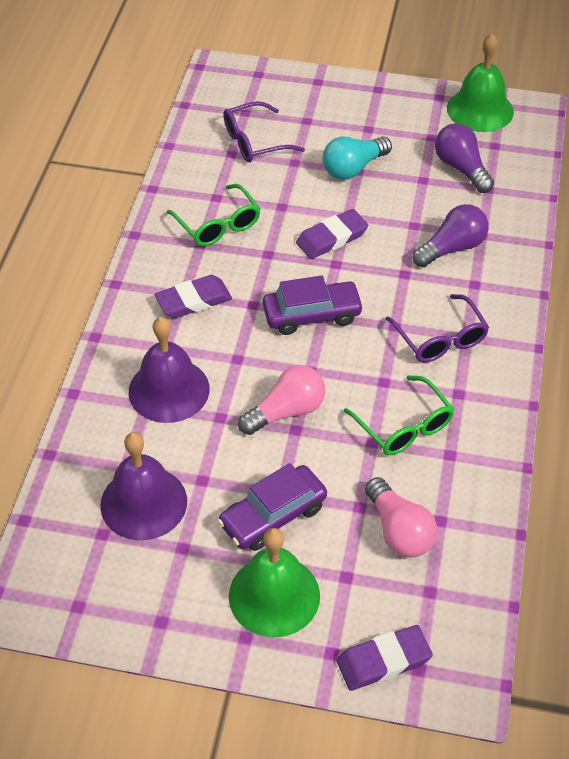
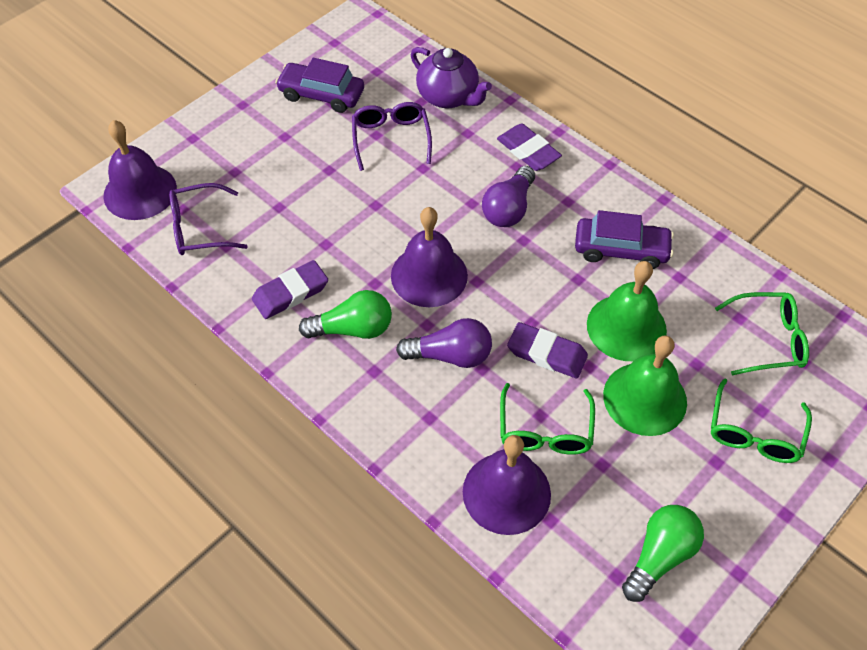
green glasses: [167,184,260,246] [344,375,455,455] = 2 -> [500,383,595,455] [711,378,812,463] [715,292,809,375] = 3
green light bulb: none = 0 -> [299,290,392,339] [622,505,704,602] = 2
pink light bulb: [238,365,325,435] [365,477,437,558] = 2 -> none = 0
purple bell: [100,432,187,540] [129,317,210,423] = 2 -> [103,120,177,220] [391,207,468,307] [463,435,551,535] = 3
purple teapot: none = 0 -> [411,47,492,108] = 1
turquoise light bulb: [323,137,392,180] = 1 -> none = 0

